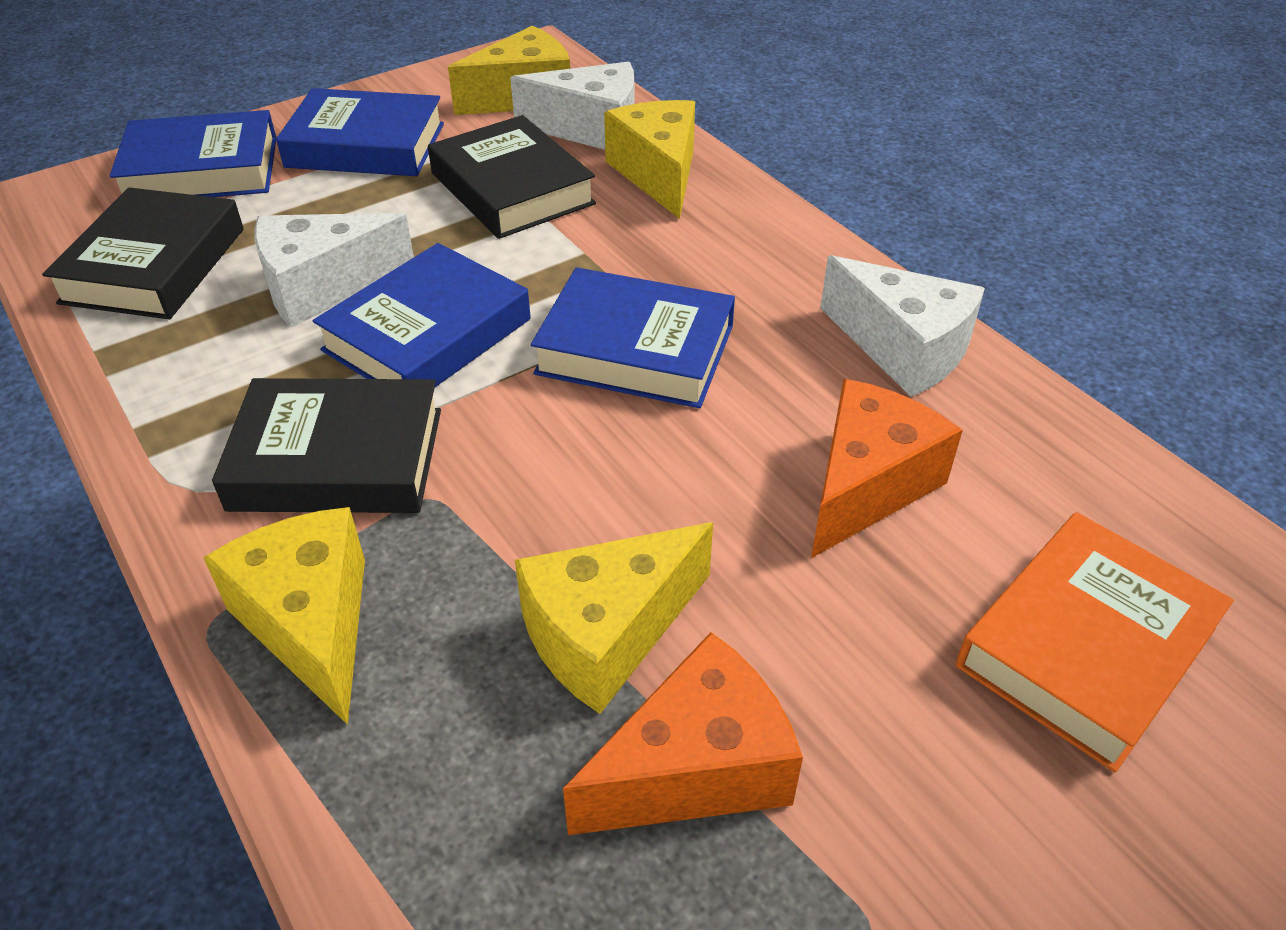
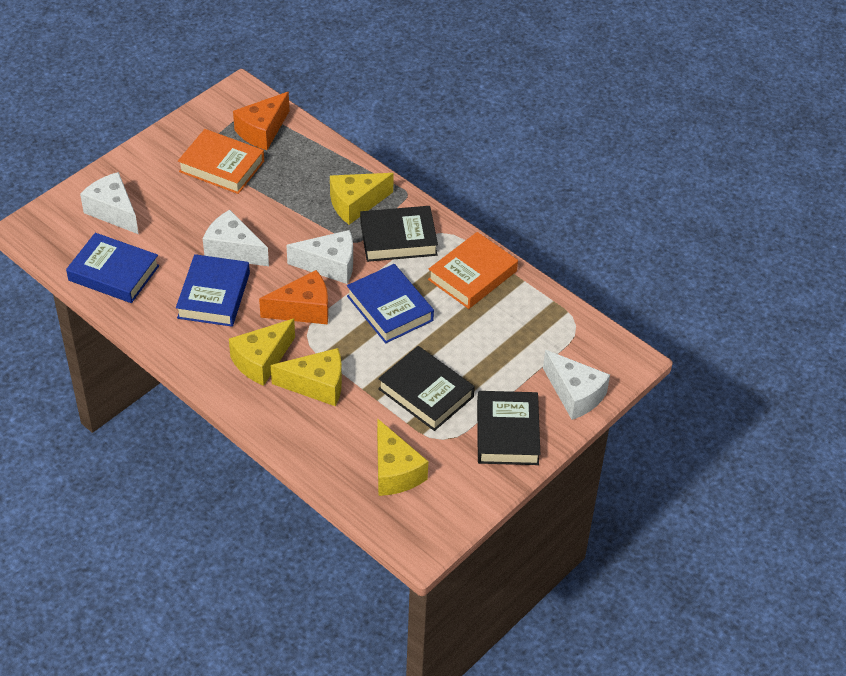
blue book: [110,110,277,197] [276,88,444,176] [313,243,531,387] [531,267,735,408] = 4 -> [66,233,159,303] [176,254,250,327] [347,264,434,344] = 3
orange book: [956,512,1234,773] = 1 -> [178,129,264,194] [428,232,518,309] = 2
white cheese: [254,213,414,328] [510,62,634,150] [820,255,985,397] = 3 -> [80,172,138,234] [203,210,269,266] [286,230,353,284] [543,350,610,420] = 4

